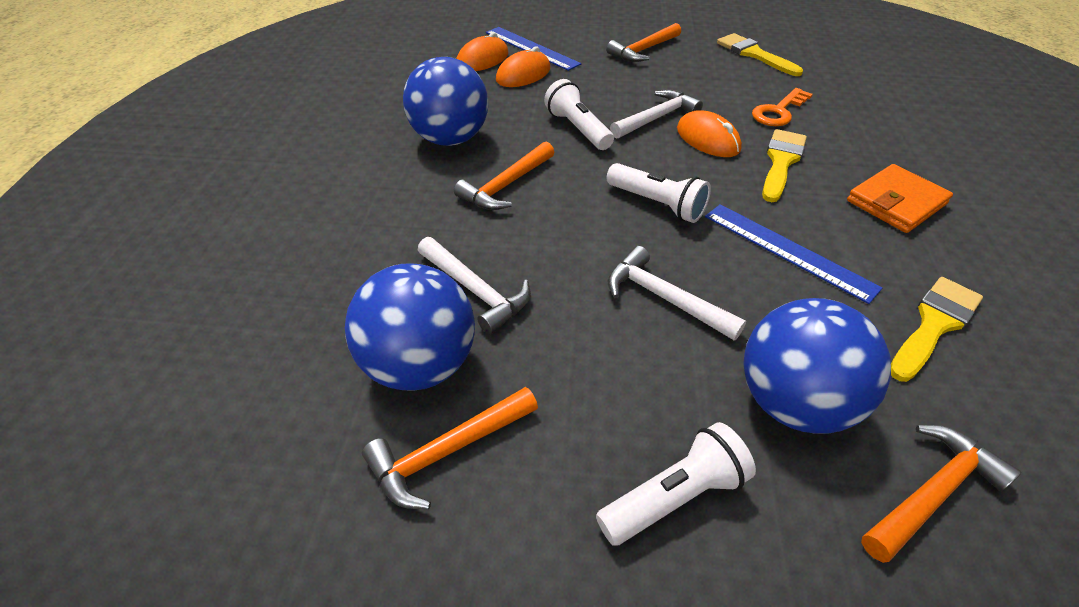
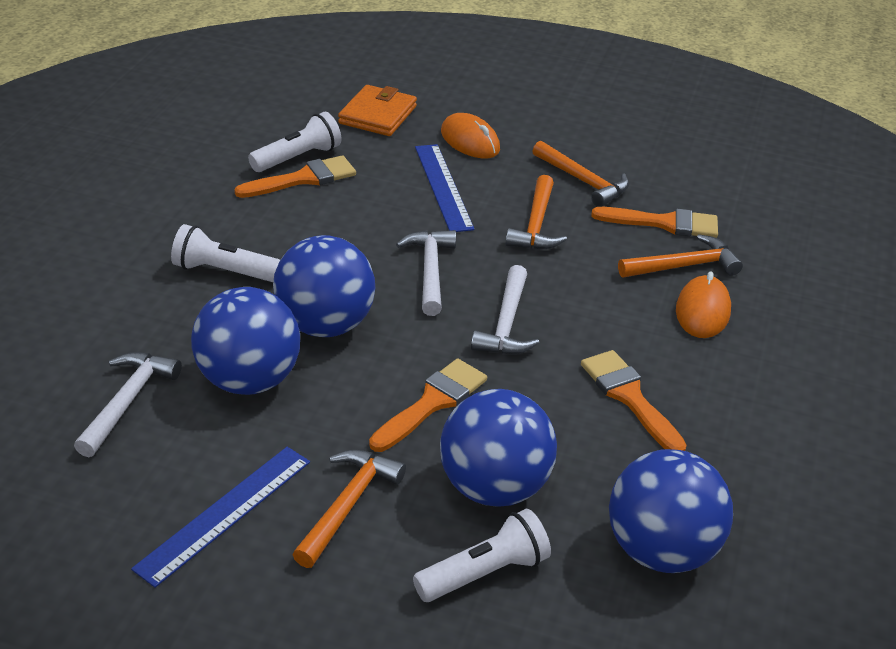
blue ball: [345,263,475,391] [403,57,488,146] [743,298,891,434] = 3 -> [191,287,300,395] [273,235,375,337] [440,389,557,506] [609,449,733,573] = 4
orange brush: none = 0 -> [234,155,356,198] [369,358,487,452] [581,350,687,451] [591,207,718,238] = 4
orange key: [752,88,813,126] = 1 -> none = 0
orange mouse: [456,32,508,71] [496,46,550,87] [677,111,742,157] = 3 -> [441,113,500,158] [676,272,731,338] = 2
yellow brush: [717,33,803,76] [762,129,807,202] [891,277,983,382] = 3 -> none = 0

